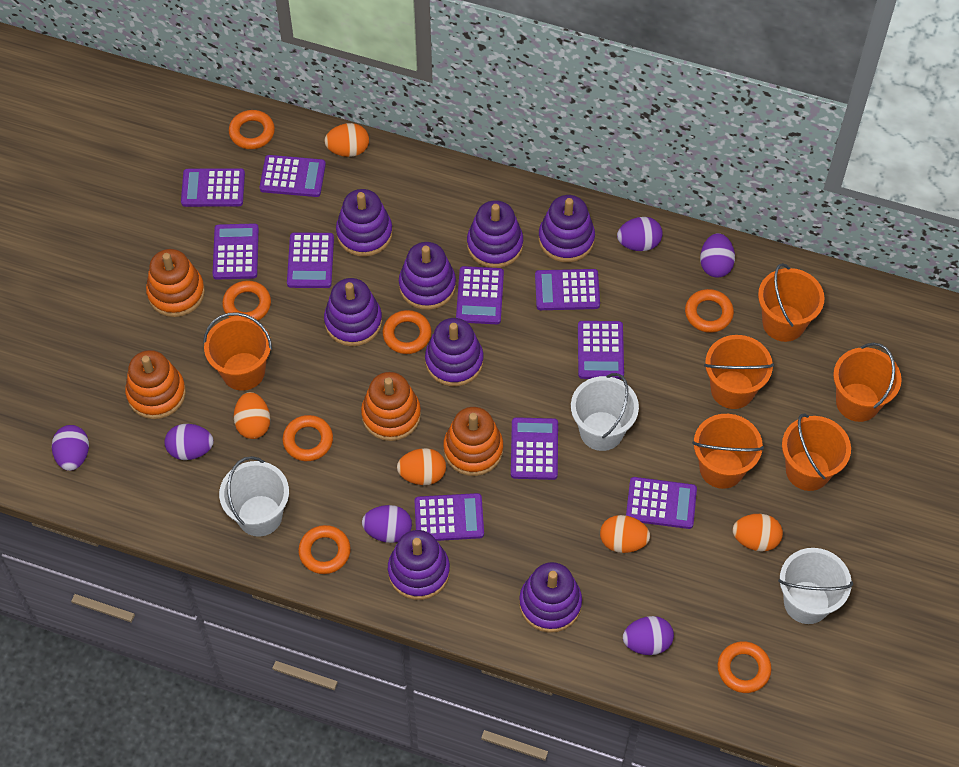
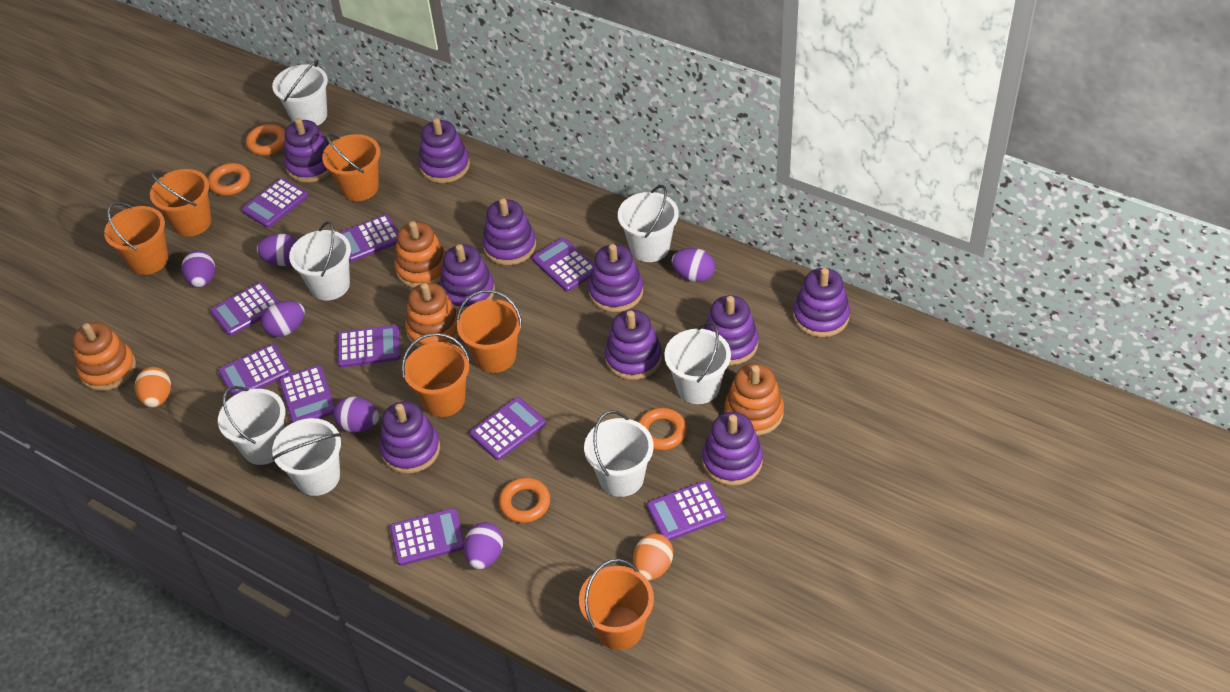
orange egg: [234,392,270,439] [324,123,369,157] [397,448,446,485] [600,515,650,553] [733,514,783,552] = 5 -> [135,367,171,408] [633,534,673,581] = 2
orange ring: [222,281,271,321] [229,110,275,149] [282,415,333,461] [298,525,351,574] [383,310,432,354] [685,289,734,333] [717,641,772,693] = 7 -> [208,163,250,196] [246,124,285,156] [499,478,550,523] [638,408,687,451] = 4
purple stacking toy: [324,278,382,346] [336,189,393,257] [388,530,450,600] [399,242,456,310] [425,318,483,386] [467,200,523,268] [519,562,582,633] [539,195,595,263] = 8 -> [284,118,331,183] [380,401,440,474] [419,118,470,183] [440,244,495,312] [482,198,536,265] [588,244,643,312] [605,310,662,380] [702,412,763,486] [703,295,759,365] [793,268,850,337] = 10
white bucket: [219,456,289,537] [571,373,639,451] [778,548,853,624] = 3 -> [218,386,285,465] [272,60,328,126] [272,418,341,496] [289,221,351,301] [584,411,654,497] [618,185,679,262] [664,322,731,404] = 7

